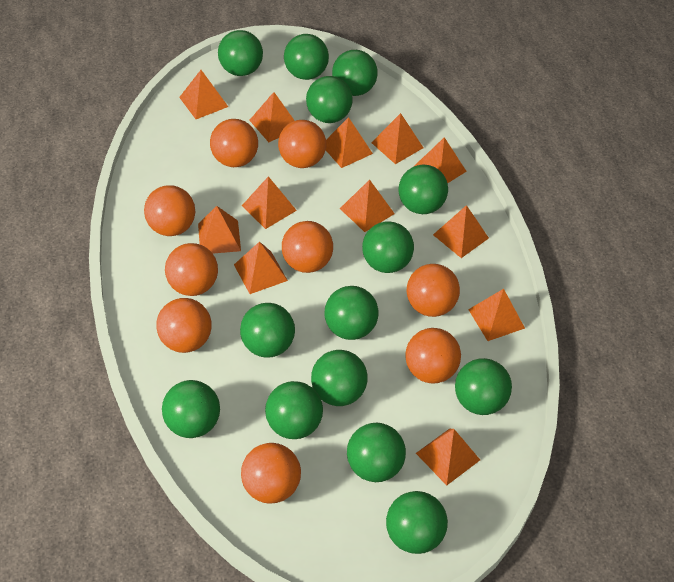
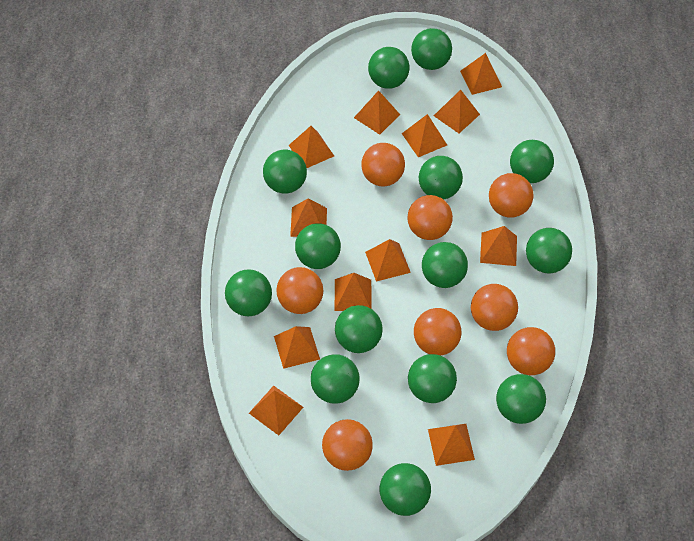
orange ball: [144,185,195,236] [156,298,212,353] [165,243,218,296] [210,119,258,167] [241,443,301,504] [278,120,326,168] [282,221,333,273] [405,328,461,384] [407,264,460,317] = 9 -> [276,267,323,314] [322,419,373,471] [361,143,405,187] [407,195,453,240] [414,308,461,356] [471,284,518,331] [489,173,534,218] [507,327,555,375] = 8

